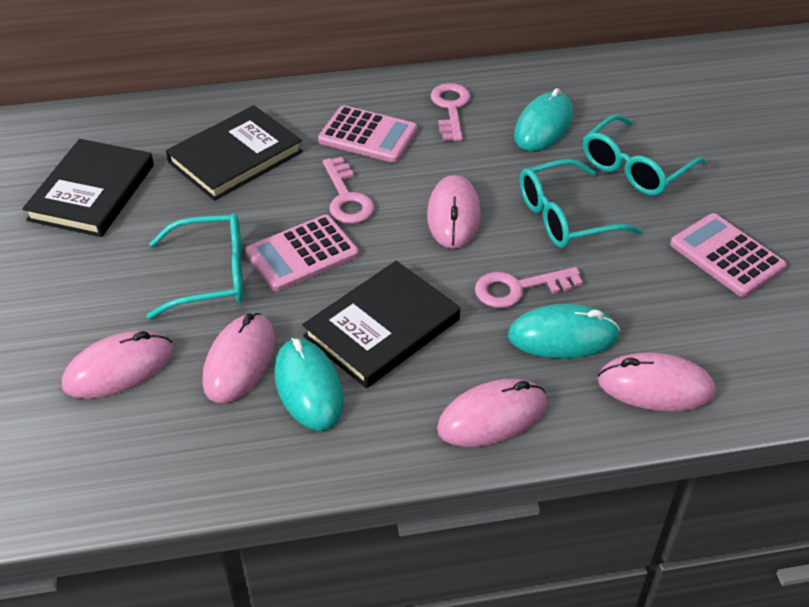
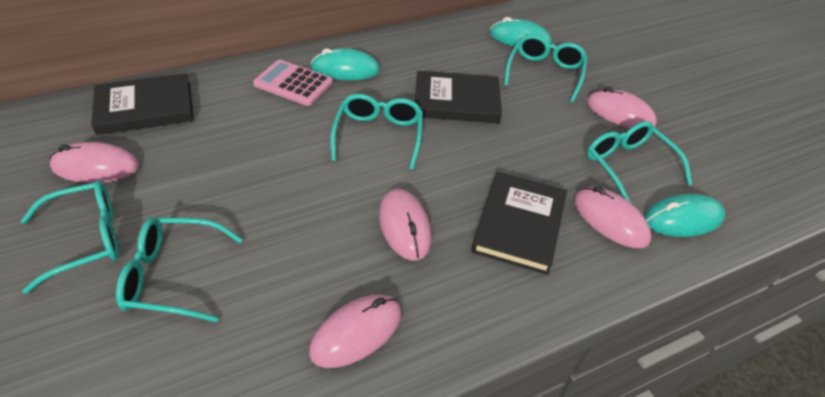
pink calculator: [245,215,359,292] [318,105,418,163] [670,213,787,297] = 3 -> [253,60,333,106] = 1
pink key: [323,157,374,224] [431,83,471,141] [475,267,583,308] = 3 -> none = 0
turquoise glasses: [146,213,244,319] [520,159,642,248] [583,115,707,196] = 3 -> [21,181,119,294] [116,217,243,322] [330,94,423,170] [504,34,588,103] [587,121,692,203] = 5

